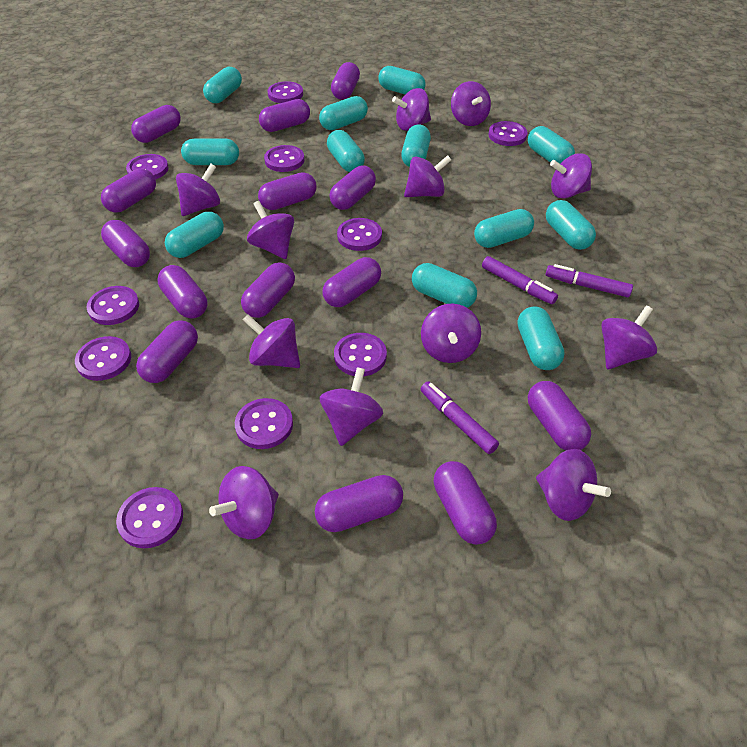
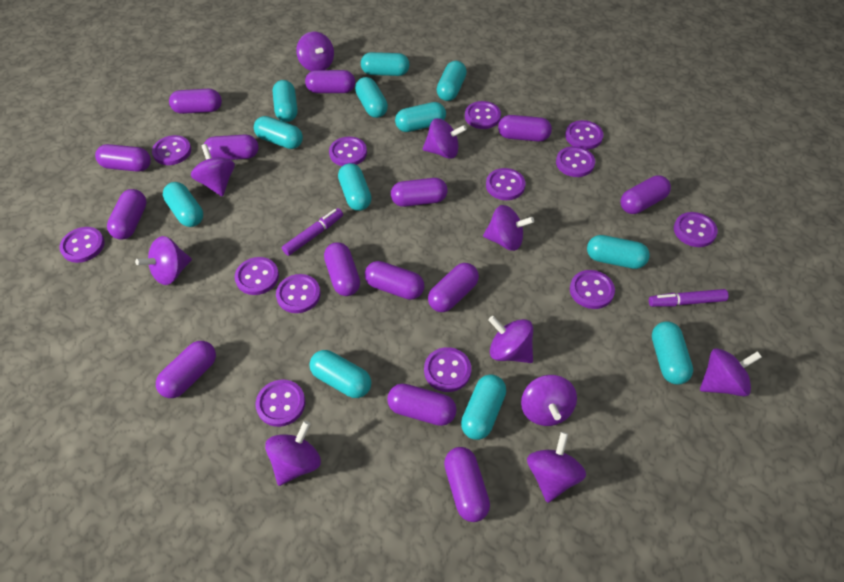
purple button: [75,336,131,381] [87,286,139,325] [116,487,183,548] [126,154,169,179] [235,398,293,449] [264,145,305,172] [267,81,303,103] [334,333,387,376] [337,218,382,251] [488,121,528,146] = 10 -> [59,227,105,263] [152,135,191,165] [235,257,279,295] [256,380,305,427] [276,274,321,313] [329,136,367,166] [424,347,471,392] [465,101,501,129] [486,168,525,200] [556,146,595,177] [565,120,603,150] [570,270,615,309] [674,212,718,247] = 13
purple marker: [421,381,499,454] [482,256,558,304] [546,264,633,297] = 3 -> [282,208,343,256] [649,289,729,307] = 2
purple spinning top: [176,164,220,216] [209,466,279,539] [243,314,300,368] [247,201,294,259] [319,367,383,446] [392,88,431,131] [404,155,451,197] [421,303,481,363] [451,81,491,126] [536,449,611,521] [550,153,592,199] [601,306,657,369] = 12 -> [135,236,192,285] [191,144,235,197] [265,421,321,486] [296,32,334,71] [423,118,467,159] [483,205,534,251] [488,316,533,363] [521,375,577,426] [527,432,586,503] [700,348,762,397] = 10

